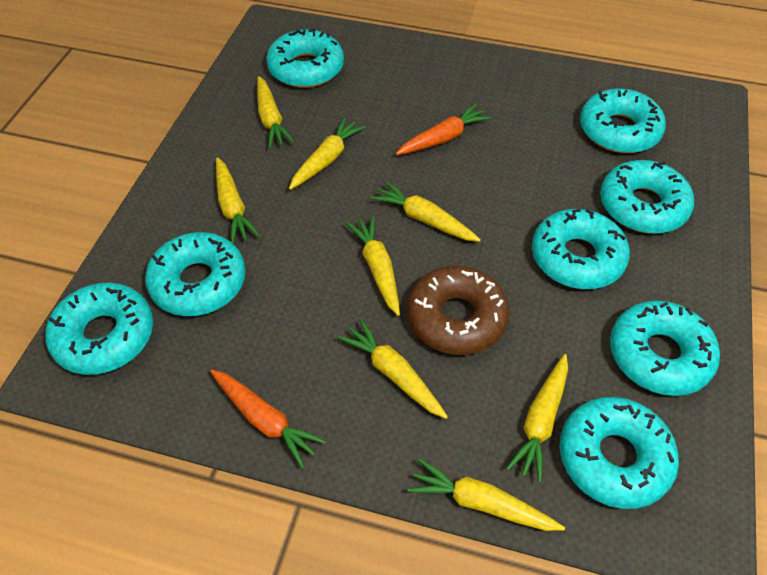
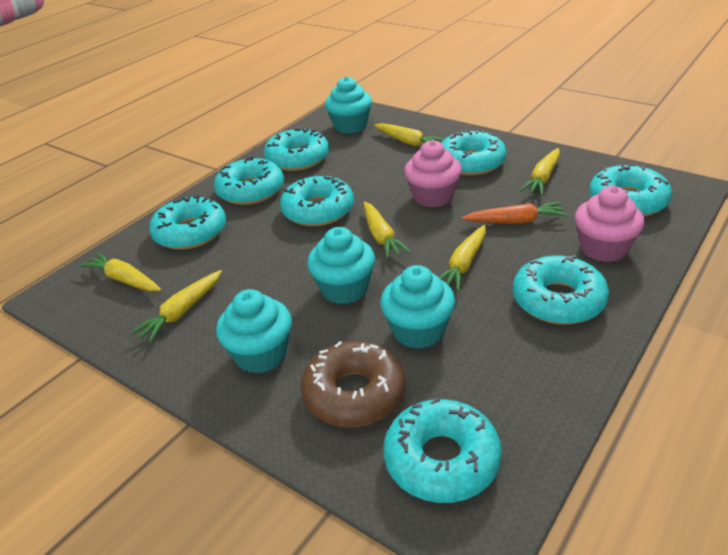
orange carrot: [210,370,326,468] [396,104,492,155] = 2 -> [462,202,568,224] = 1
pink cupcake: none = 0 -> [404,140,462,208] [575,186,644,262] = 2
turquoise cupcake: none = 0 -> [216,289,292,373] [307,227,375,304] [325,76,372,134] [380,265,455,349] = 4
yellow carrot: [216,157,260,244] [257,76,295,148] [289,117,366,190] [338,319,448,419] [346,216,400,316] [371,181,481,242] [408,459,565,531] [506,354,568,483] = 8 -> [79,252,162,291] [130,270,222,343] [363,201,411,259] [374,123,444,146] [439,225,486,291] [520,148,560,196] = 6

